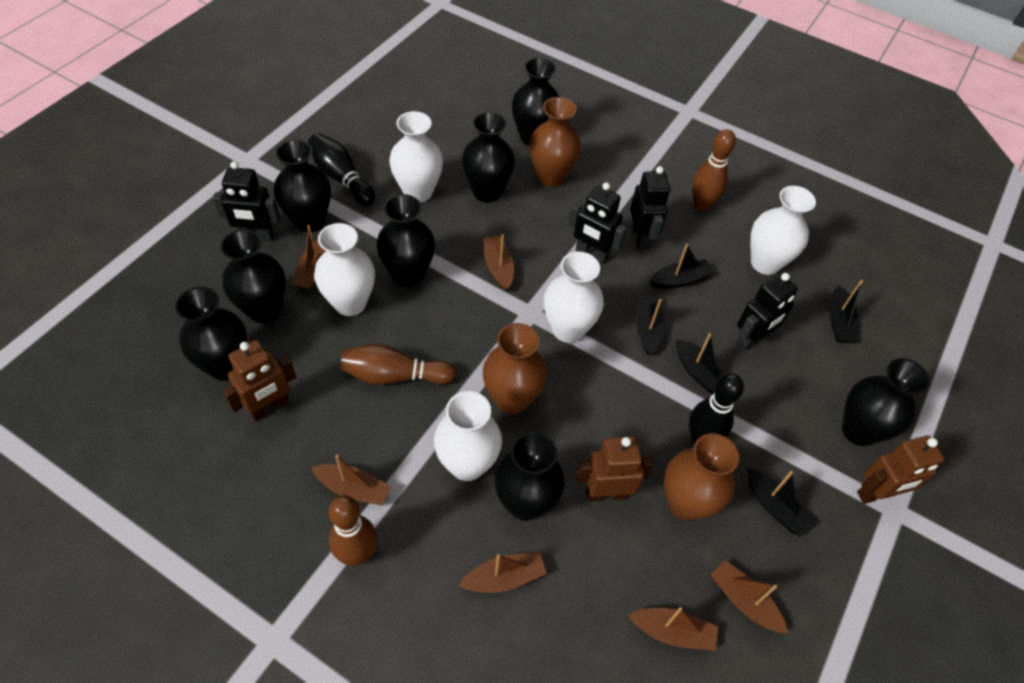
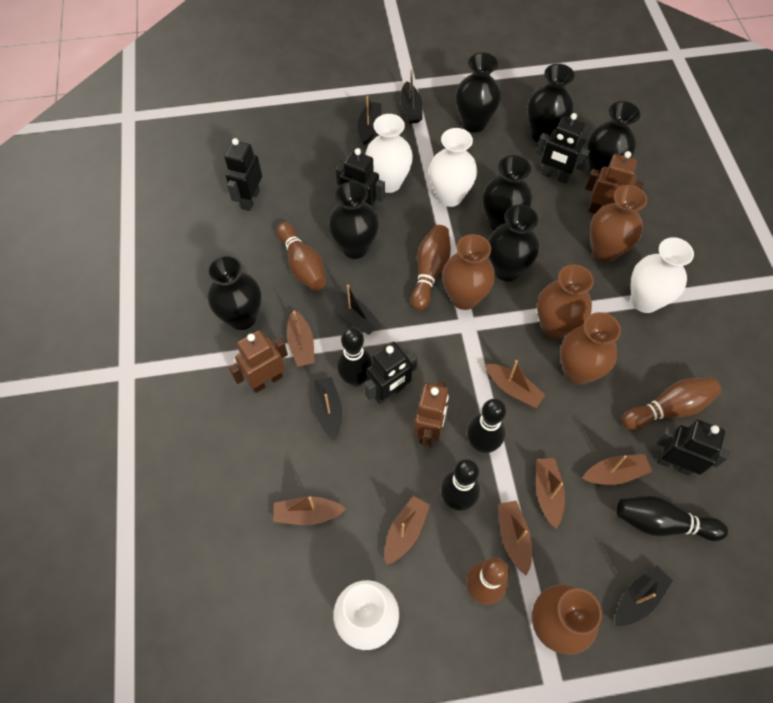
black bowling pin: [308,133,375,205] [689,373,744,444] = 2 -> [337,327,373,387] [441,459,480,511] [467,399,506,453] [617,496,728,541] = 4
black robot: [213,161,280,242] [568,182,627,265] [630,166,670,250] [736,273,798,351] = 4 -> [224,138,262,211] [336,148,385,210] [364,342,417,404] [536,113,590,184] [656,420,730,476] = 5
black vase: [175,287,247,381] [221,229,286,323] [274,139,331,232] [377,194,435,287] [462,112,515,202] [494,432,565,521] [512,57,560,146] [842,358,930,446] = 8 -> [207,255,262,330] [328,181,379,259] [456,52,501,133] [483,155,532,231] [488,205,539,282] [527,64,575,143] [587,101,640,179] = 7
brown boat: [292,225,326,290] [311,455,391,506] [458,552,547,593] [483,234,514,291] [628,607,718,651] [711,560,788,634] = 6 -> [273,496,346,525] [287,310,315,367] [384,496,430,565] [485,360,546,408] [498,501,532,576] [536,458,565,529] [582,454,652,485] = 7
brown bowling pin: [328,495,377,566] [340,344,457,385] [692,129,736,211] = 3 -> [277,222,326,291] [411,225,451,311] [466,557,509,605] [622,378,722,430] = 4
brown vase: [483,323,547,414] [529,97,581,187] [664,433,739,521] = 3 -> [443,234,495,310] [532,584,602,655] [537,265,594,339] [560,312,621,385] [590,185,647,262] = 5
white vase: [314,223,375,316] [389,111,443,203] [434,391,502,481] [544,252,604,343] [750,186,816,275] = 5 -> [333,580,399,650] [365,114,413,193] [429,128,477,207] [631,237,694,313] = 4

